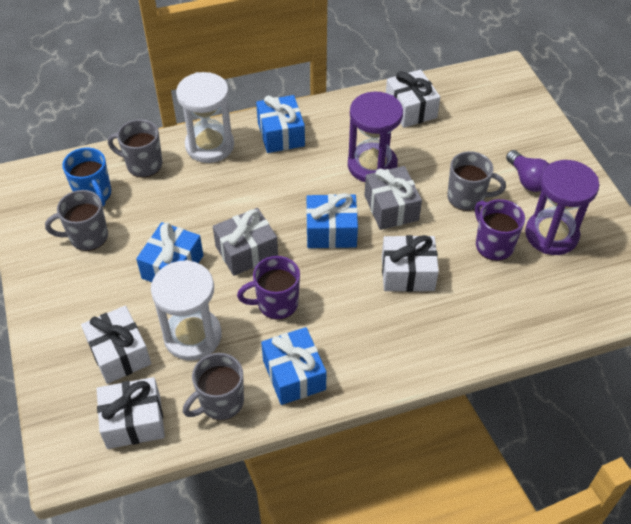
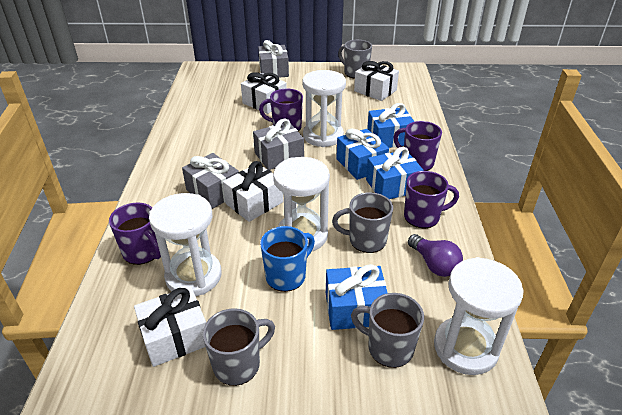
grey gift: [213,208,278,276] [364,166,422,230] = 2 -> [182,153,239,209] [253,119,304,170] [258,40,289,77] = 3
purple hourglass: [348,92,403,182] [525,160,600,255] = 2 -> none = 0
purple mug: [237,256,300,320] [475,199,525,261] = 2 -> [109,203,161,265] [259,89,303,131] [393,121,442,171] [404,171,459,228] = 4
white hourglass: [151,260,222,361] [176,72,234,163] = 2 -> [149,193,222,296] [273,157,330,252] [302,70,346,147] [434,257,523,375] = 4

